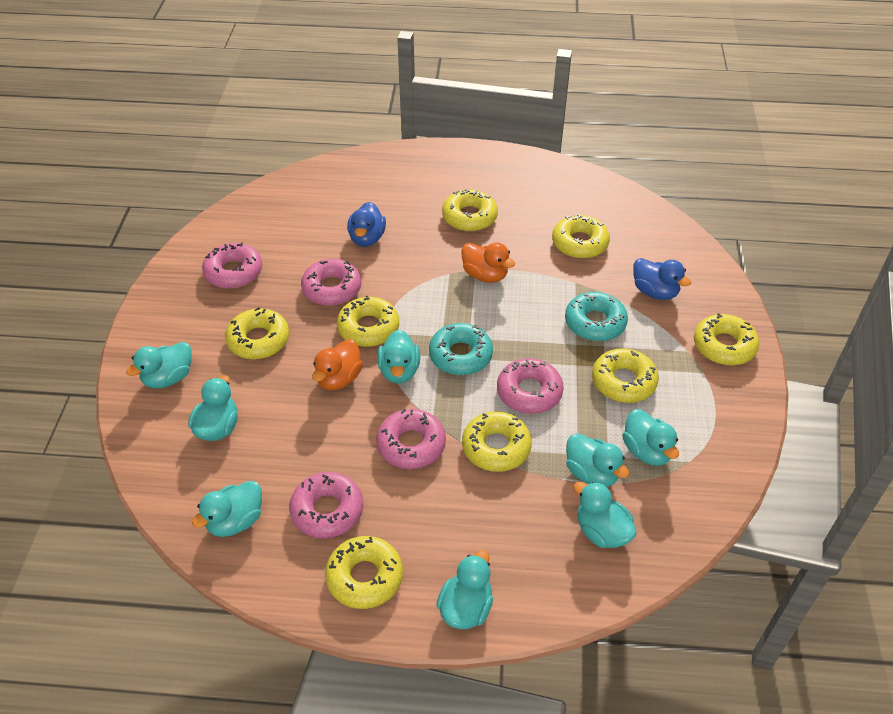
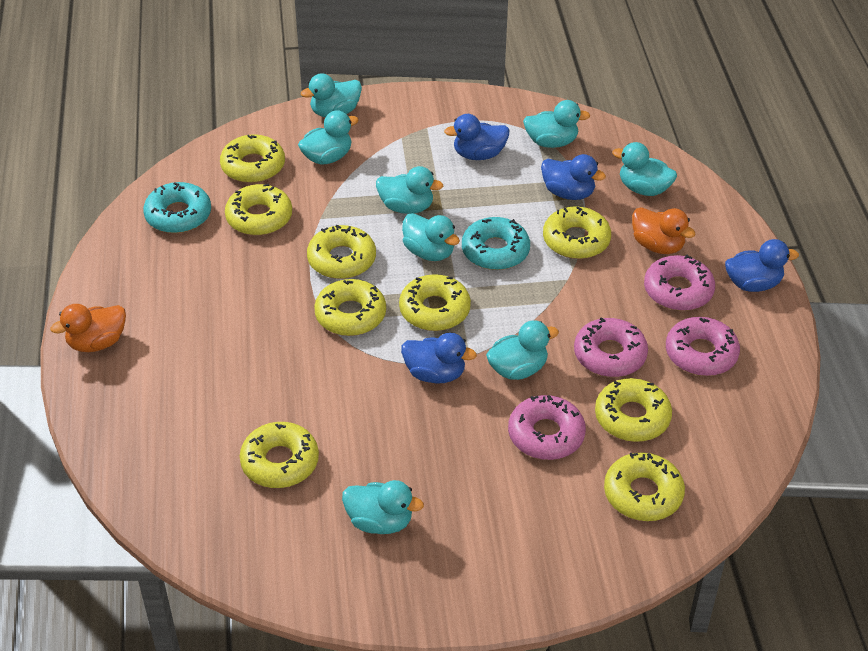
blue duck: [347,202,386,247] [633,258,691,300] = 2 -> [401,333,477,384] [444,114,509,160] [541,154,606,200] [725,239,799,292] = 4
pink donut: [202,243,262,289] [289,472,363,539] [301,259,361,306] [376,409,446,469] [497,358,564,414] = 5 -> [508,395,586,460] [574,317,648,377] [644,254,715,311] [666,317,740,376] = 4
yellow donut: [225,307,289,360] [325,536,403,609] [337,296,399,347] [442,189,498,232] [462,411,532,472] [552,214,610,259] [592,348,659,403] [694,313,759,366] = 8 -> [220,134,285,183] [225,184,292,236] [239,422,319,488] [307,225,376,279] [314,279,386,336] [399,274,471,331] [543,206,611,259] [595,378,672,442] [604,452,685,521] = 9

